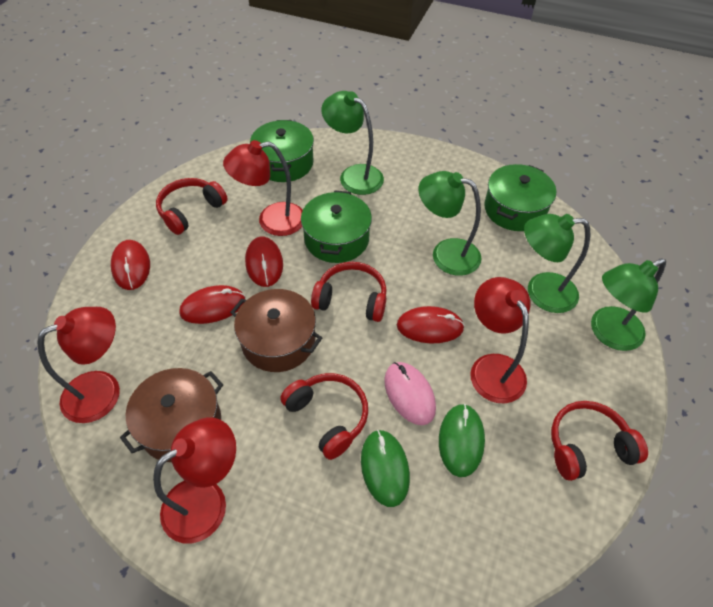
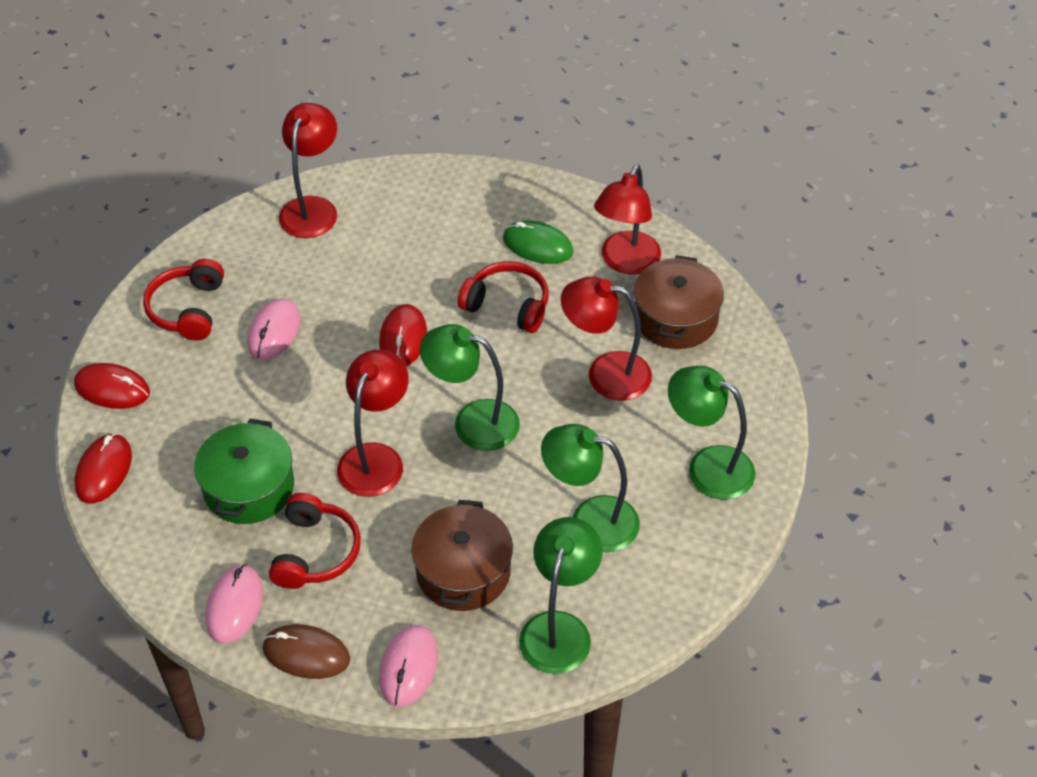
brown mouse: none = 0 -> [263,624,350,679] = 1
green mouse: [361,430,410,507] [439,404,485,477] = 2 -> [503,221,574,264] = 1
green pot: [250,120,314,182] [301,190,372,263] [484,164,556,231] = 3 -> [194,419,294,524] = 1
pink mouse: [384,362,436,425] = 1 -> [205,564,263,644] [247,298,300,360] [379,625,438,707] = 3
red headphones: [156,178,228,235] [280,373,368,460] [311,262,387,322] [551,401,648,481] = 4 -> [143,259,224,341] [269,493,361,589] [458,261,549,333] = 3
red mouse: [111,240,150,290] [179,285,245,324] [245,237,283,287] [397,306,465,343] = 4 -> [74,363,150,409] [74,433,132,504] [379,304,427,366] = 3

